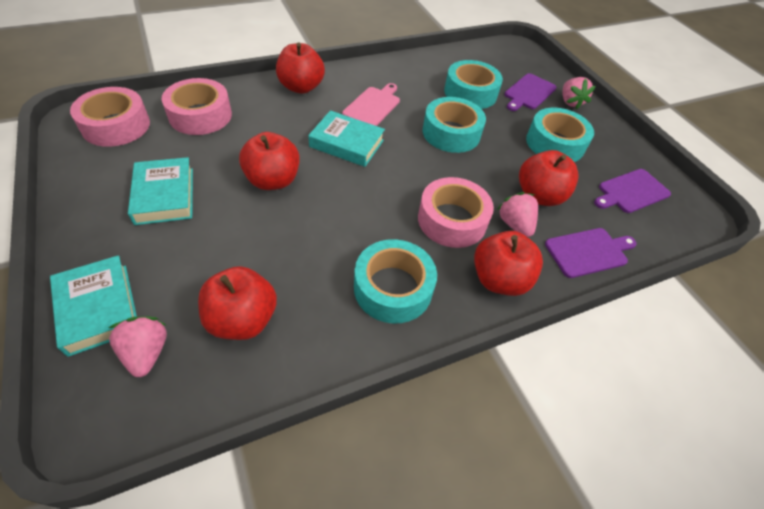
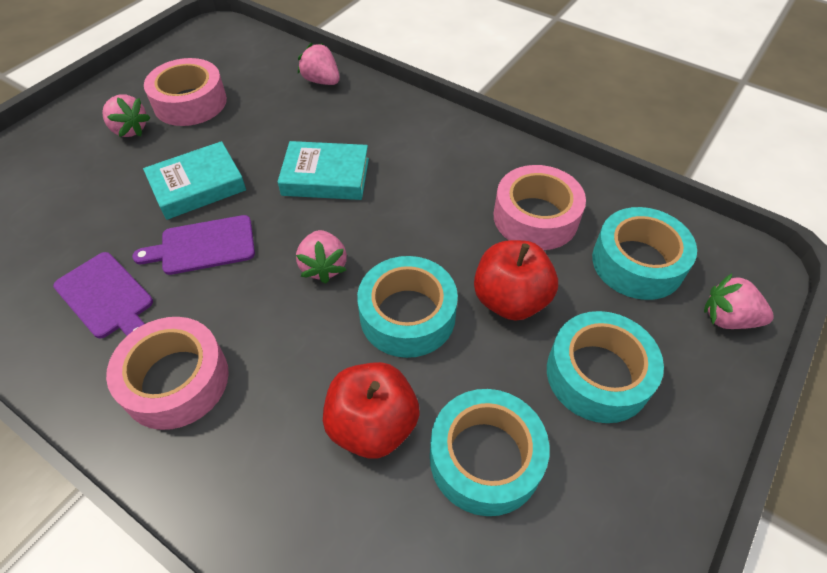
pink cutting board: [342,83,400,126] = 1 -> none = 0
pink strawberry: [108,316,167,377] [497,192,538,237] [562,77,596,109] = 3 -> [102,94,151,137] [296,230,347,284] [298,43,340,85] [704,274,774,329] = 4
purple cutting board: [504,73,557,111] [545,228,637,278] [594,169,671,213] = 3 -> [53,252,153,339] [132,215,255,275] = 2
red apple: [198,266,277,340] [239,132,300,190] [276,42,325,94] [474,231,543,296] [519,150,578,206] = 5 -> [323,362,420,458] [474,240,558,321] = 2
turquoise book: [50,255,137,357] [128,157,193,225] [308,110,385,167] = 3 -> [143,141,246,220] [278,141,369,200] = 2

